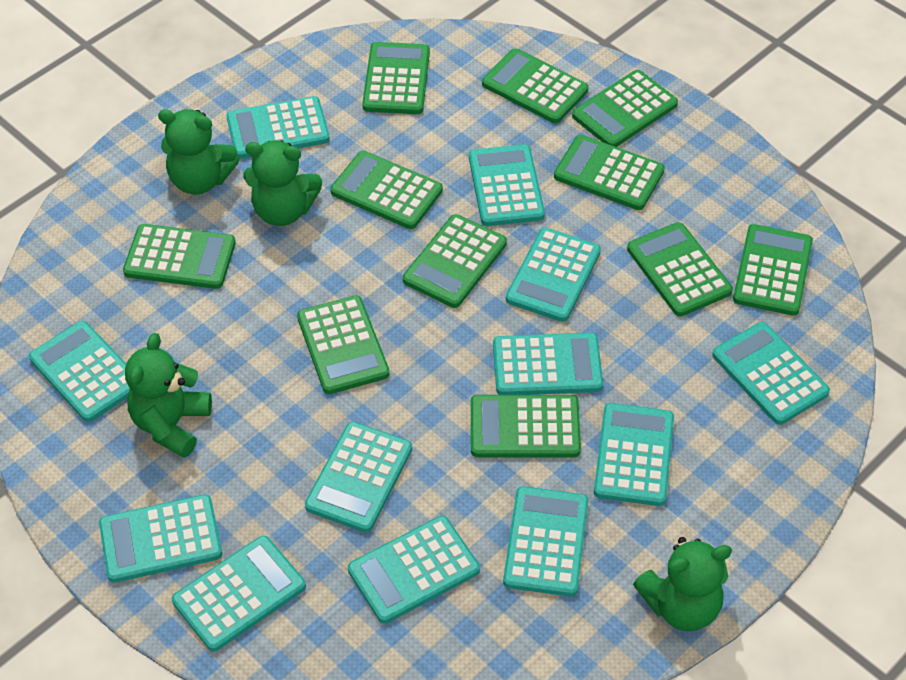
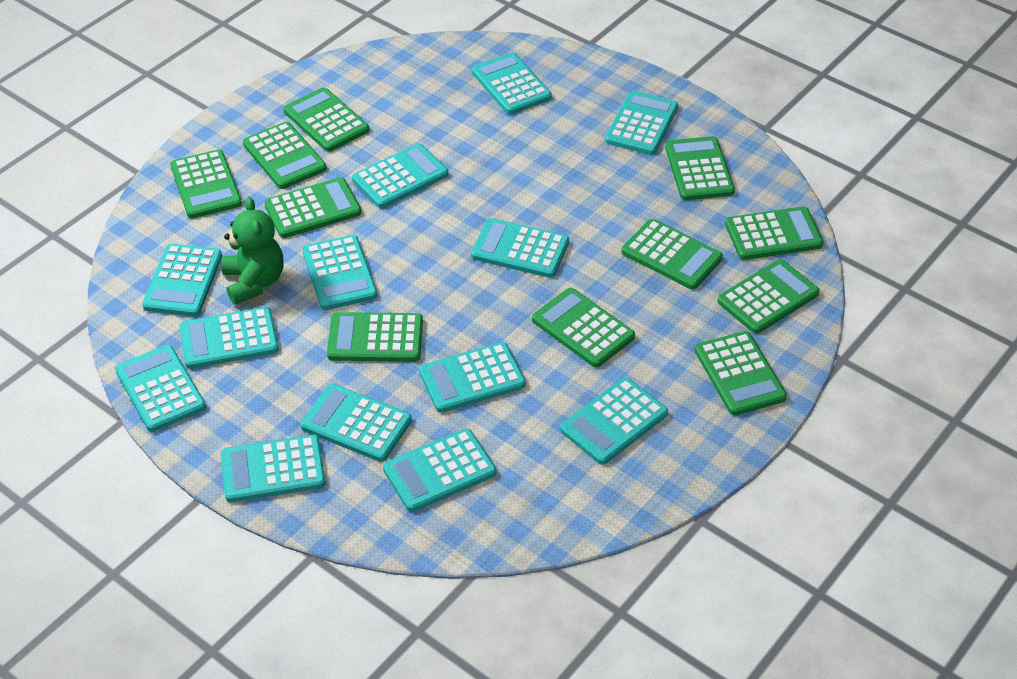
green teddy bear: [125,333,212,458] [158,109,240,195] [243,140,322,226] [633,537,732,631] = 4 -> [222,197,284,305] = 1
turquoise calculator: [29,321,130,422] [99,494,222,583] [172,536,306,652] [226,96,330,159] [305,422,412,533] [348,516,480,624] [469,144,545,226] [493,333,603,395] [503,486,589,596] [506,228,601,322] [594,403,674,506] [712,322,830,425] = 12 -> [115,345,206,432] [142,244,222,316] [180,307,279,369] [221,434,326,502] [301,384,412,462] [302,235,377,310] [352,144,448,208] [383,428,497,512] [419,342,526,413] [471,218,569,278] [472,52,552,114] [560,377,668,465] [605,91,678,155] = 13

